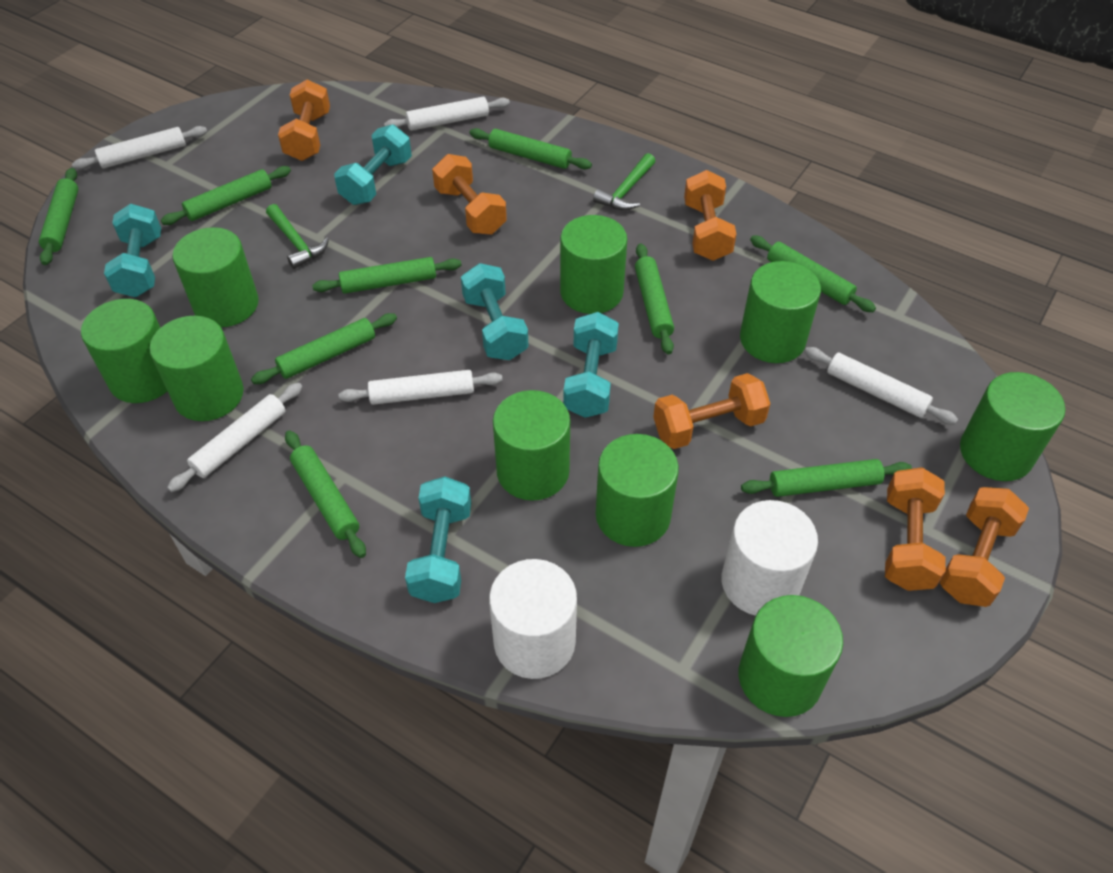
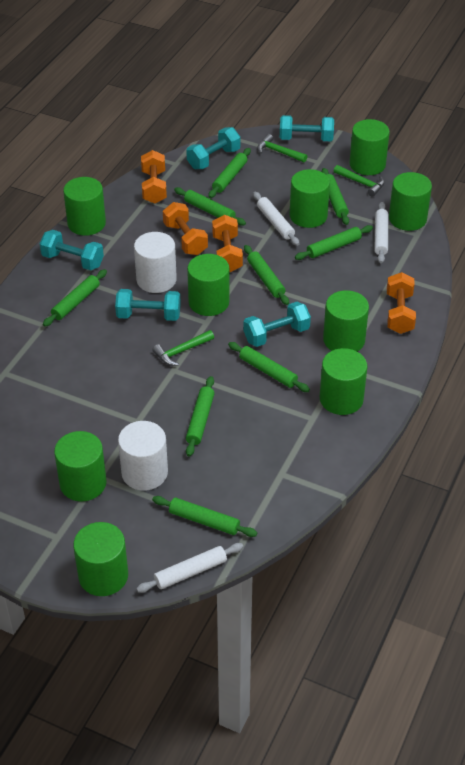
green hammer: [266,204,329,269] [593,153,655,210] = 2 -> [152,330,214,366] [257,134,308,163] [334,165,385,197] = 3
orange dumbbell: [278,80,330,161] [432,154,507,235] [653,373,770,449] [684,170,736,261] [885,467,946,591] [940,487,1029,607] = 6 -> [141,150,167,204] [163,202,208,255] [212,215,243,272] [387,272,416,334] = 4
white rolling pin: [72,126,207,170] [167,383,302,492] [338,370,503,405] [384,97,510,131] [804,347,958,424] = 5 -> [136,543,243,593] [253,192,299,246] [374,202,388,263] = 3

